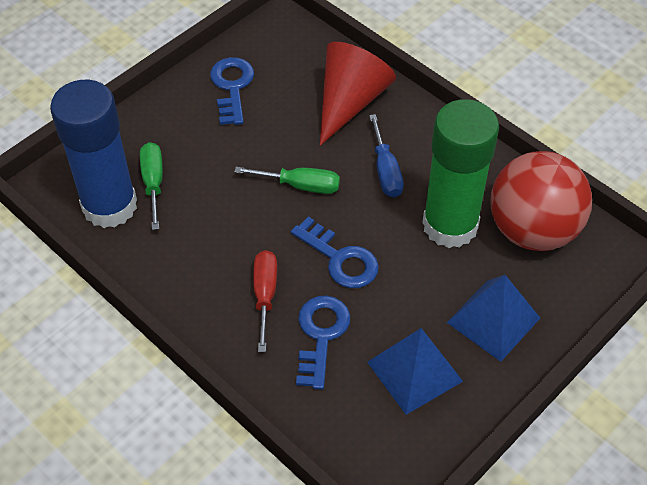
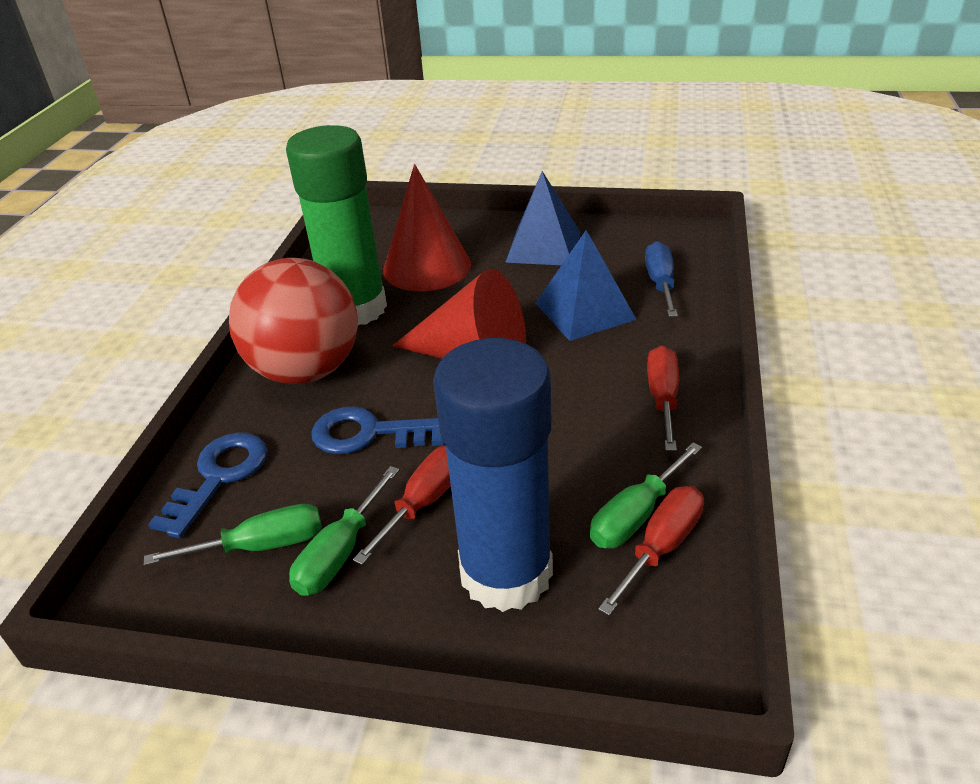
blue key: [210,57,254,125] [291,216,379,288] [296,296,350,390] = 3 -> [148,433,268,538] [312,406,443,454] = 2
green screwdriver: [140,142,163,230] [234,167,340,194] = 2 -> [144,504,322,566] [289,466,399,596] [590,442,702,548] = 3
red cone: [320,42,396,146] = 1 -> [383,164,471,291] [392,269,526,359] = 2
red screwdriver: [253,250,277,352] = 1 -> [353,445,451,565] [598,486,704,616] [647,346,679,451] = 3

